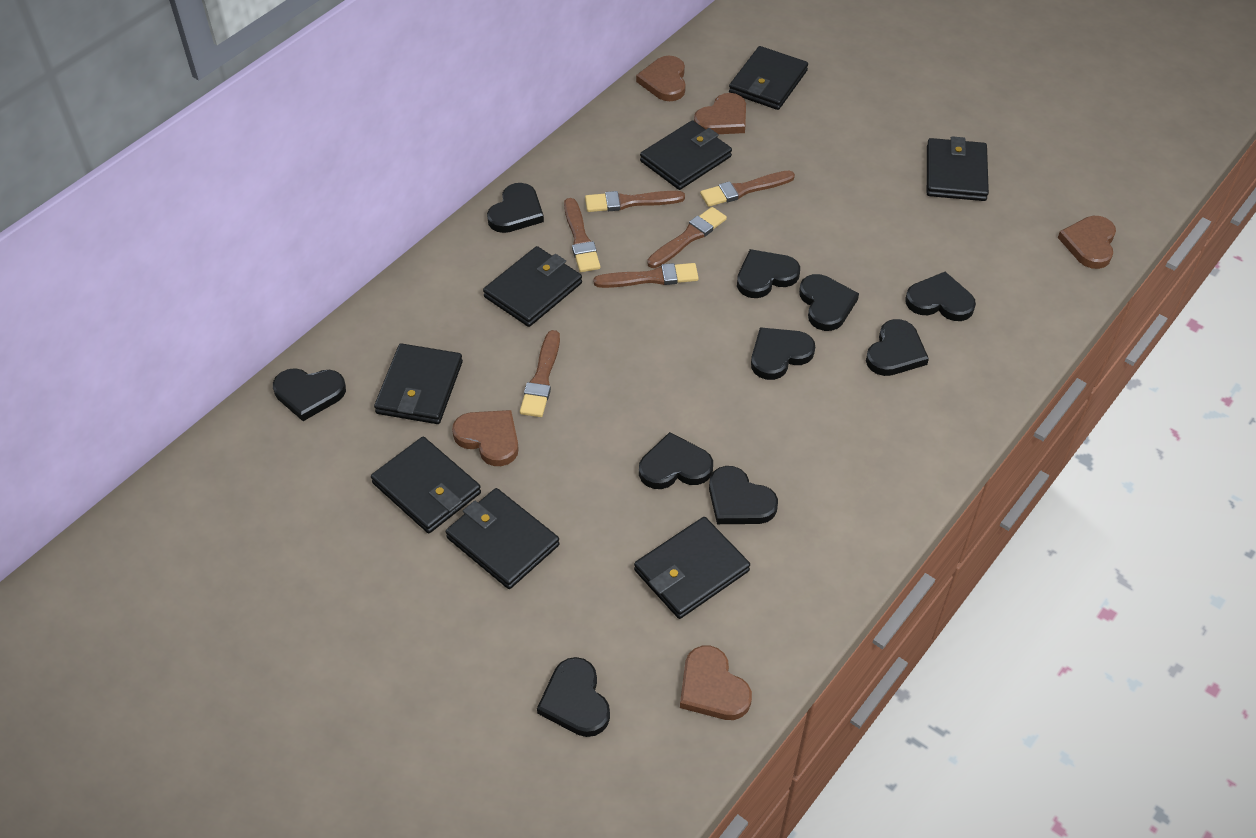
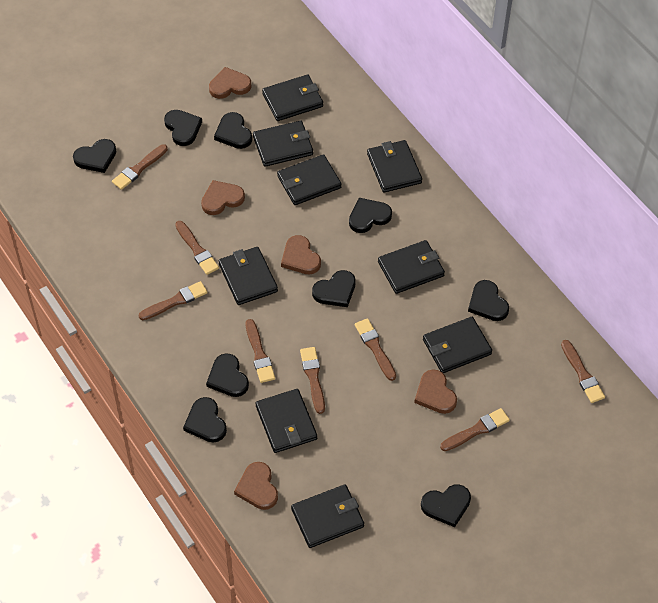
black heart: [273,368,346,421] [487,183,544,233] [537,657,610,737] [639,432,713,489] [709,466,778,524] [737,249,800,298] [751,327,815,380] [799,274,859,331] [866,319,929,376] [905,272,976,321] = 10 -> [73,139,116,173] [164,110,202,146] [183,397,227,442] [206,353,249,397] [214,112,252,149] [312,270,356,307] [349,198,392,233] [421,484,471,527] [468,280,509,321] = 9
black wallet: [371,437,481,533] [374,343,463,424] [446,488,560,589] [483,246,582,327] [634,517,750,619] [640,120,732,190] [729,46,808,110] [927,136,989,201] = 8 -> [219,247,278,305] [253,121,313,167] [256,389,317,453] [262,74,323,121] [277,154,341,205] [291,484,364,548] [367,140,422,193] [378,240,445,294] [423,317,492,373] = 9
brown brush: [520,330,560,417] [564,198,600,272] [585,191,685,212] [594,263,699,288] [647,207,727,268] [700,170,795,207] = 6 -> [112,144,168,190] [138,281,208,320] [175,221,219,275] [246,319,275,383] [300,347,325,414] [355,318,396,381] [440,408,510,451] [561,340,605,403] = 8

